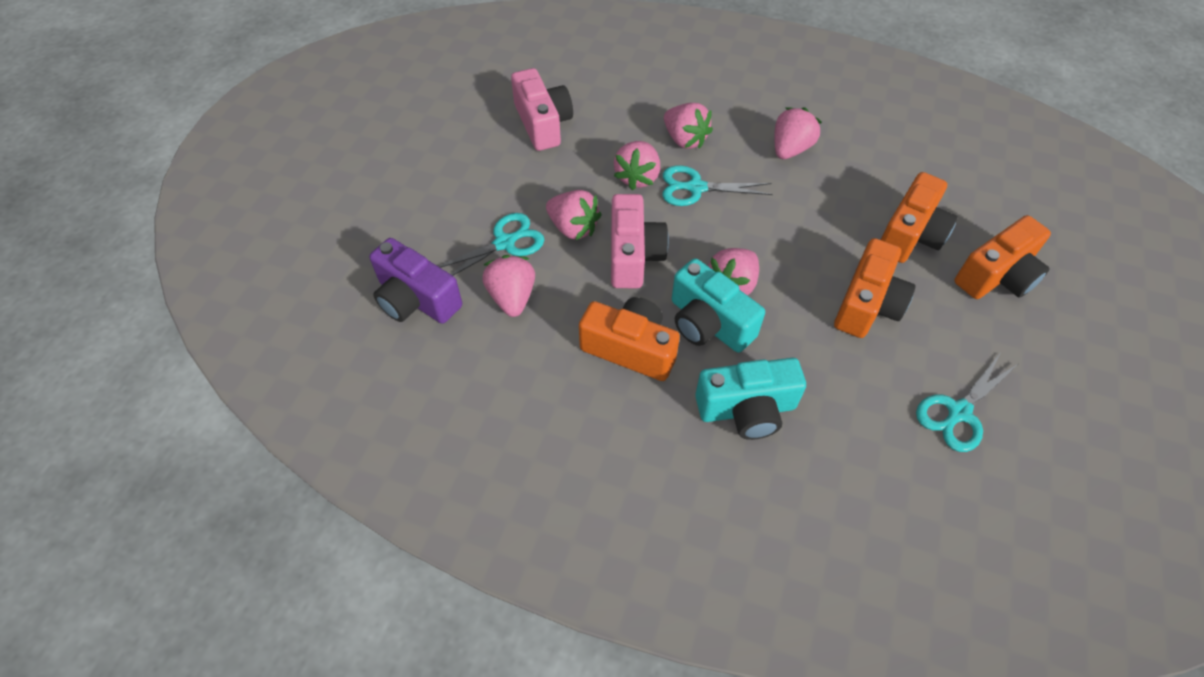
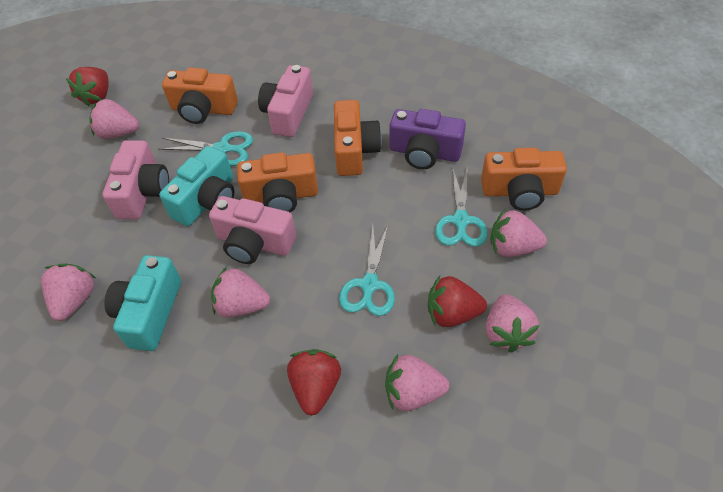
pink camera: [511,68,573,151] [611,194,669,288] = 2 -> [102,140,169,220] [209,196,296,264] [258,65,313,137] = 3
red strawberry: none = 0 -> [66,67,109,106] [287,349,341,416] [428,276,487,327] = 3

